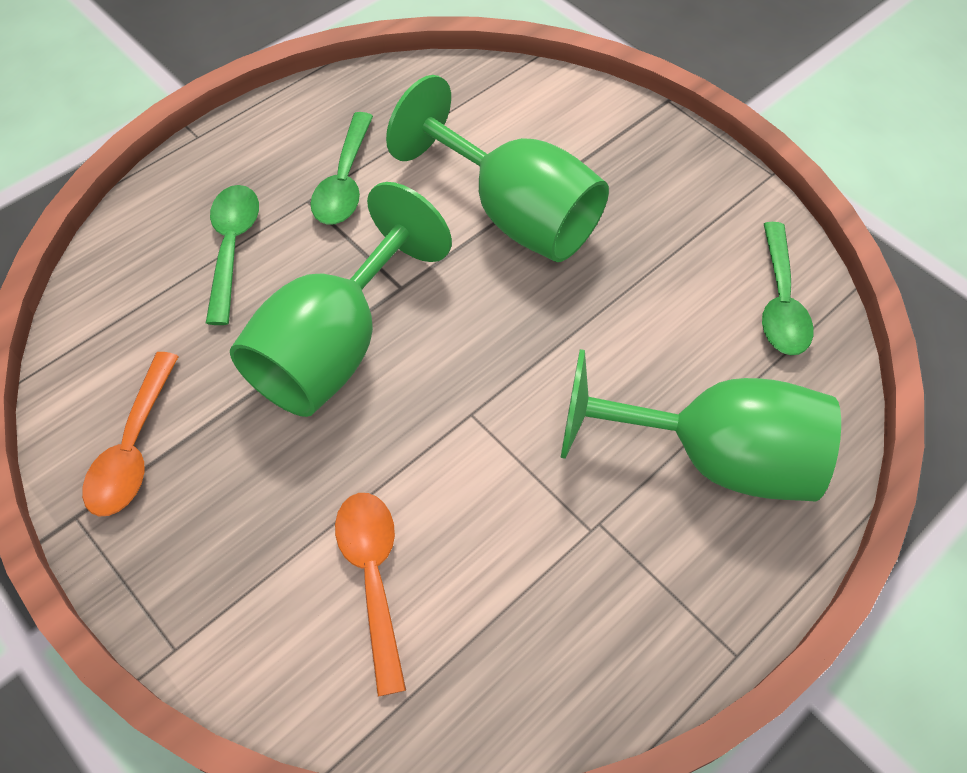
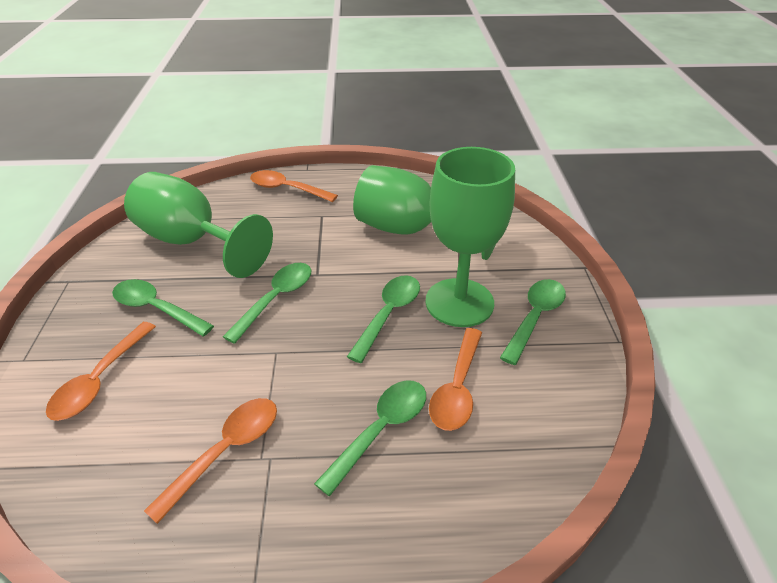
green spoon: [206,185,259,325] [310,112,373,225] [762,222,814,355] = 3 -> [112,279,214,336] [223,263,311,344] [314,380,426,496] [347,275,420,363] [500,279,566,365] = 5
orange spoon: [82,352,179,516] [335,493,406,696] = 2 -> [46,322,156,421] [144,398,277,524] [250,170,338,202] [429,328,482,431] = 4

